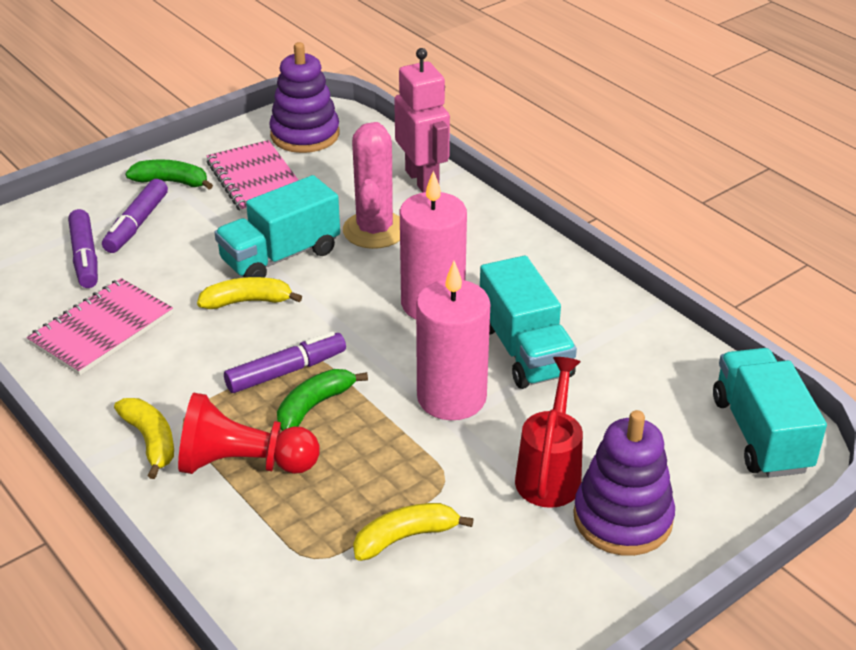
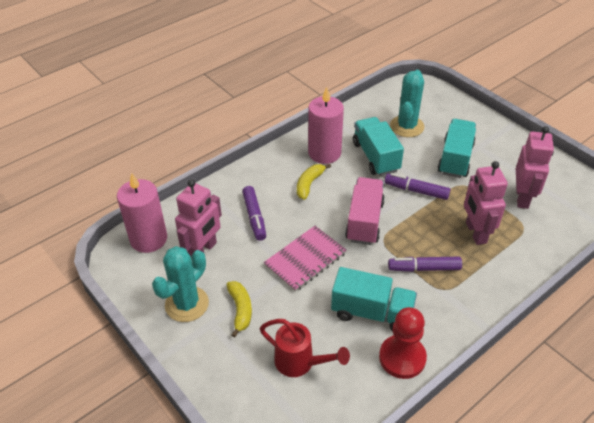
green banana: [125,160,213,190] [277,369,368,431] = 2 -> none = 0
pink cactus: [343,122,400,249] = 1 -> none = 0
pink notebook: [27,278,173,375] [207,140,298,214] = 2 -> [264,226,347,292] = 1
pink robot: [394,48,450,193] = 1 -> [175,180,222,259] [464,161,508,245] [516,126,554,209] = 3
pink truck: none = 0 -> [345,177,385,245] = 1
purple stacking toy: [269,42,340,153] [573,410,675,556] = 2 -> none = 0
turquoise cactus: none = 0 -> [152,246,209,322] [390,70,425,137] = 2
yellow banana: [114,398,174,479] [197,277,302,309] [353,503,474,561] = 3 -> [226,281,252,338] [297,164,331,200] = 2

